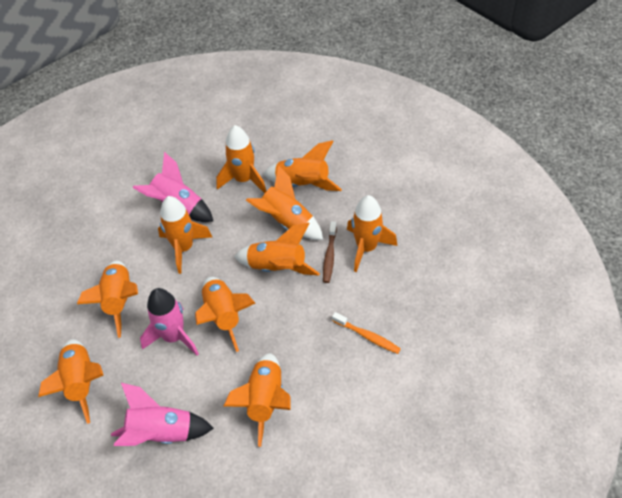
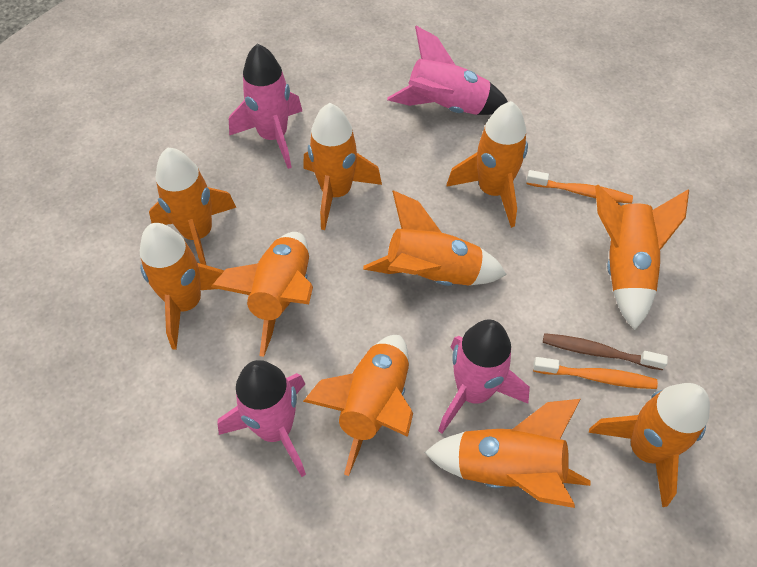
orange toothbrush: [332,312,401,354] = 1 -> [526,170,633,204] [533,357,658,389] = 2
pink rocket: [111,383,214,446] [132,152,213,222] [140,288,199,356] = 3 -> [218,360,306,477] [229,43,302,169] [387,26,508,115] [438,320,530,434] = 4

